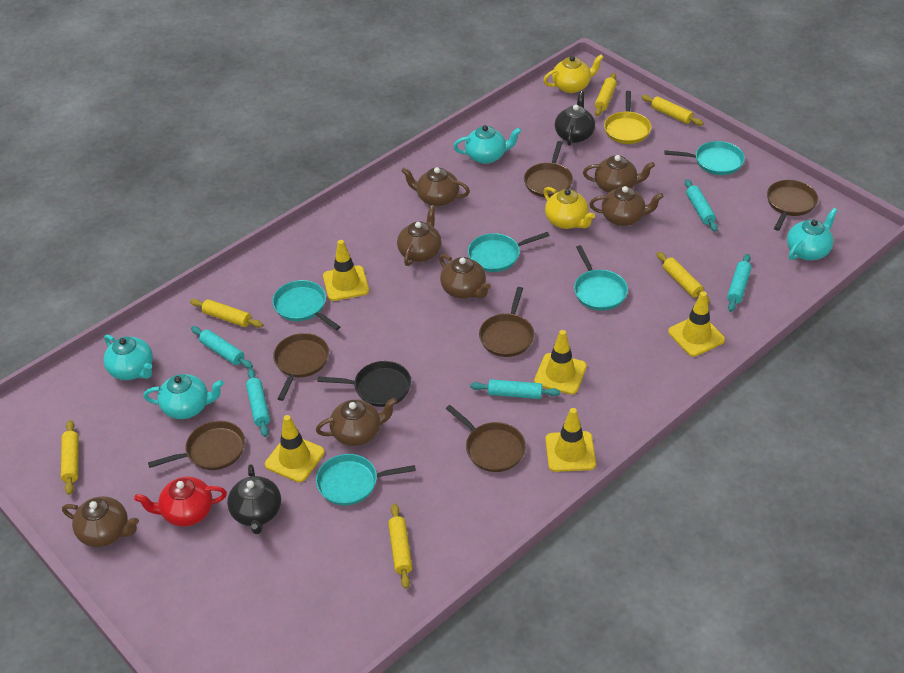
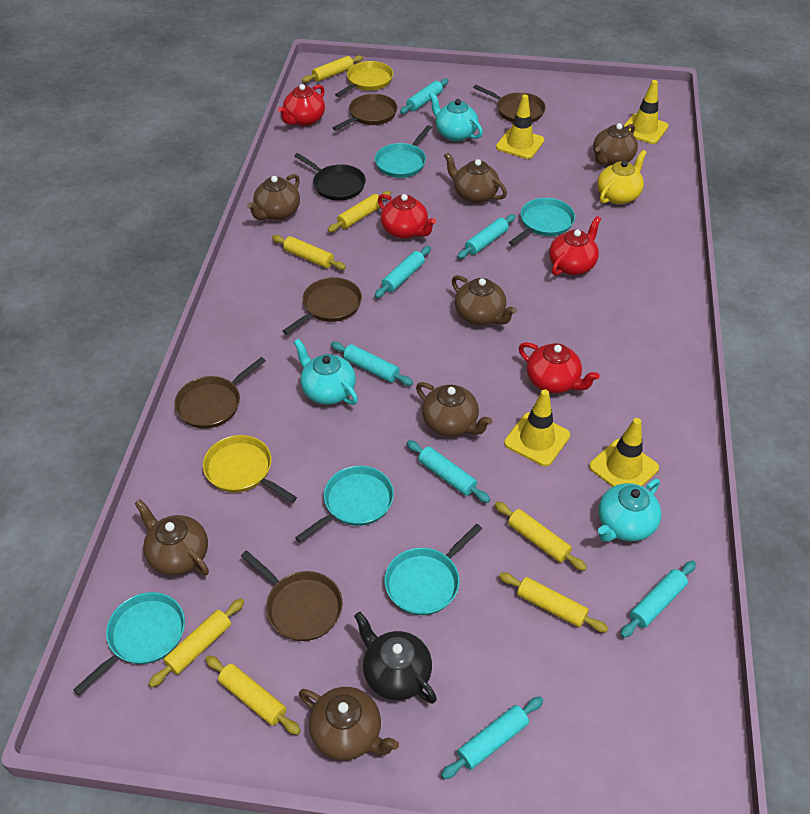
black teapot: [227,464,281,534] [555,91,595,146] = 2 -> [354,612,437,704] = 1
brown pan: [148,421,245,470] [273,333,329,401] [446,405,526,472] [479,287,534,357] [524,141,573,198] [767,180,818,231] = 6 -> [174,357,266,428] [241,550,343,641] [283,277,362,335] [333,94,397,131] [473,85,546,122] = 5
red teapot: [134,477,227,527] = 1 -> [278,84,325,126] [378,194,436,239] [519,342,600,393] [549,216,601,276] = 4
turquoise rolling pin: [191,326,253,369] [246,368,270,437] [470,379,560,399] [685,179,718,232] [727,254,751,312] = 5 -> [331,342,413,386] [375,246,431,298] [400,79,449,114] [407,440,490,503] [441,696,543,779] [457,214,516,259] [620,561,696,638] = 7
turquoise teapot: [103,334,153,380] [143,374,224,419] [453,125,521,164] [787,208,838,260] = 4 -> [294,339,358,405] [429,92,483,142] [598,479,661,542] = 3
yellow pan: [604,91,651,144] = 1 -> [203,435,297,503] [335,61,393,97] = 2
yellow rolling pin: [61,420,79,495] [190,299,263,328] [388,503,412,589] [595,73,617,116] [642,95,704,126] [657,252,710,304] = 6 -> [149,598,244,687] [205,655,301,735] [272,235,346,270] [302,55,363,83] [328,191,391,232] [495,502,587,571] [499,572,608,632] = 7
yellow teapot: [543,55,604,93] [544,187,595,229] = 2 -> [597,150,647,204] = 1
yellow traffic cone: [265,415,325,483] [323,240,369,301] [534,330,587,395] [545,408,596,472] [668,291,725,357] = 5 -> [496,95,544,159] [504,389,570,466] [589,418,659,487] [624,80,669,144] = 4

